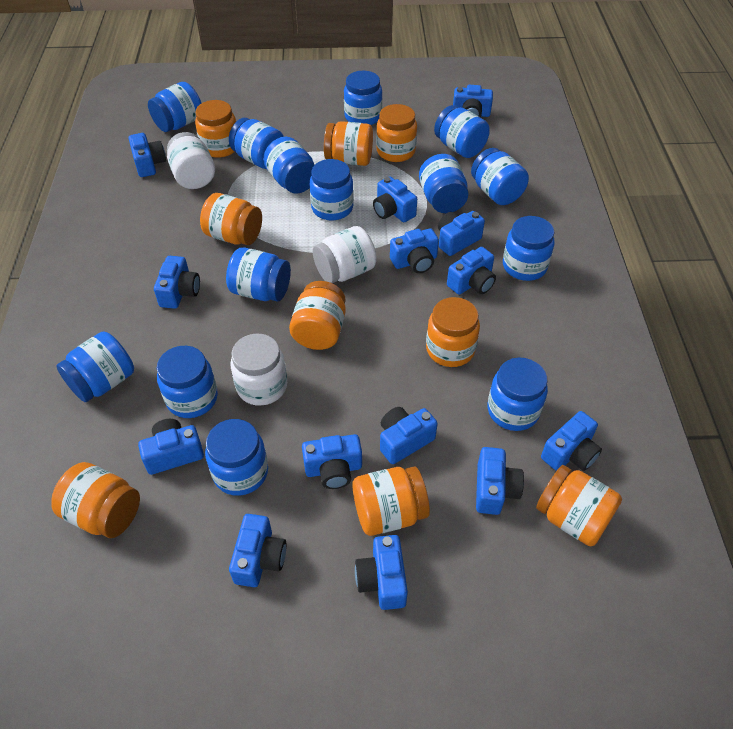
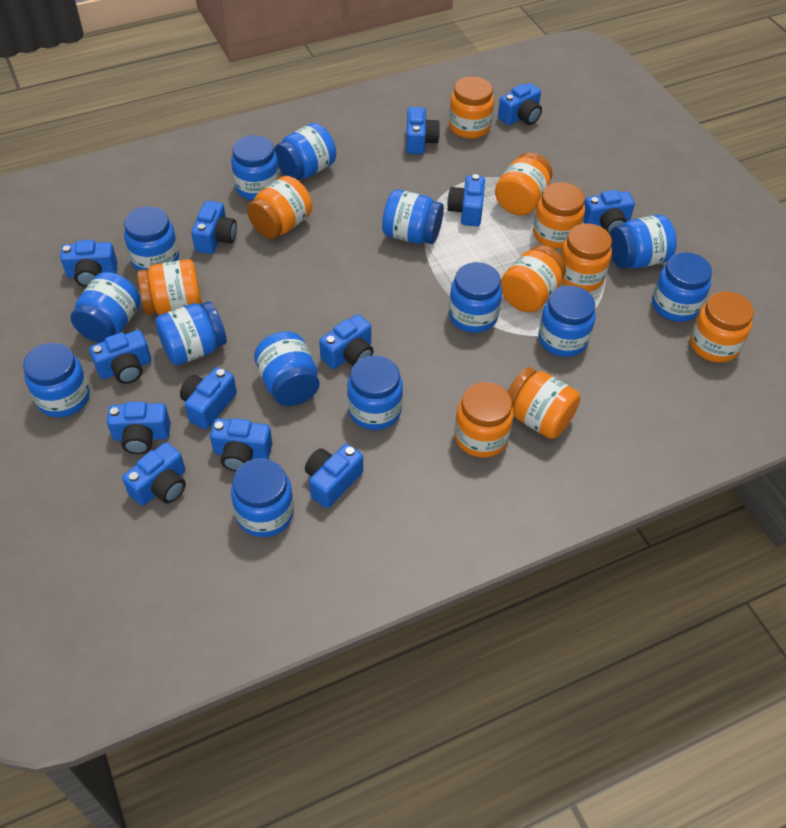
blue camera: [129,133,166,177] [138,419,204,475] [154,256,200,309] [229,514,287,587] [302,434,362,489] [355,535,408,610] [373,177,417,222] [380,407,438,464] [390,228,439,273] [438,211,485,256] [447,247,496,295] [453,85,493,117] [476,447,524,515] [541,411,602,471] = 14 -> [60,240,117,287] [89,330,151,384] [107,402,171,454] [122,442,186,506] [180,367,237,429] [191,201,237,254] [210,418,272,472] [305,444,363,508] [319,314,374,369] [406,107,440,154] [447,174,485,226] [498,83,542,125] [583,190,635,234] = 13
orange jar: [51,462,140,538] [195,100,236,158] [200,193,262,245] [289,281,346,350] [324,121,373,166] [353,466,430,536] [376,104,417,162] [426,297,480,367] [536,465,622,546] = 9 -> [137,259,202,315] [247,176,312,239] [449,77,494,139] [454,382,514,458] [495,153,552,216] [501,245,566,313] [508,367,581,439] [533,182,585,249] [560,223,612,292] [690,291,754,363] = 10
white jar: [167,132,215,189] [230,333,287,406] [313,226,377,283] = 3 -> none = 0

